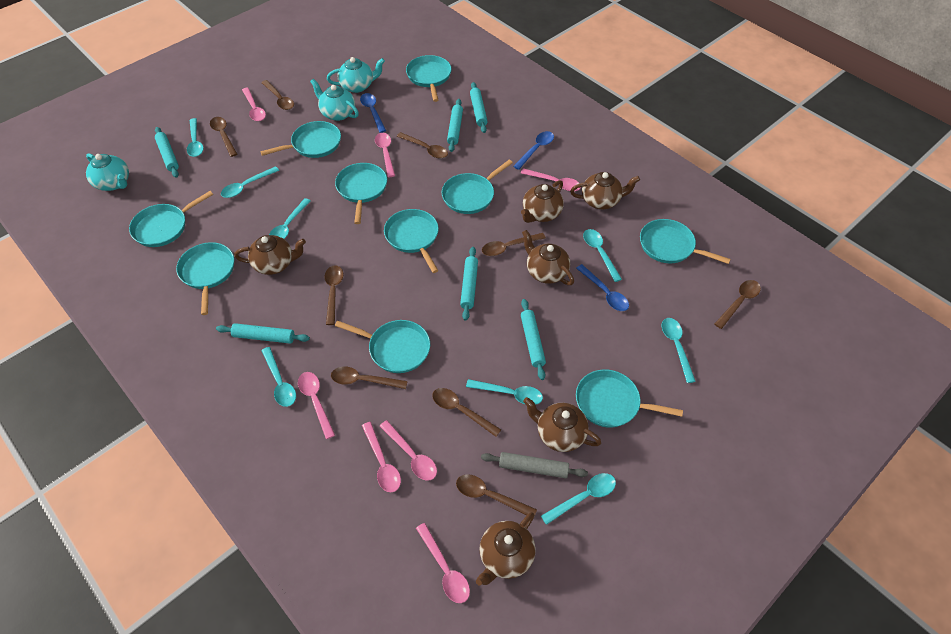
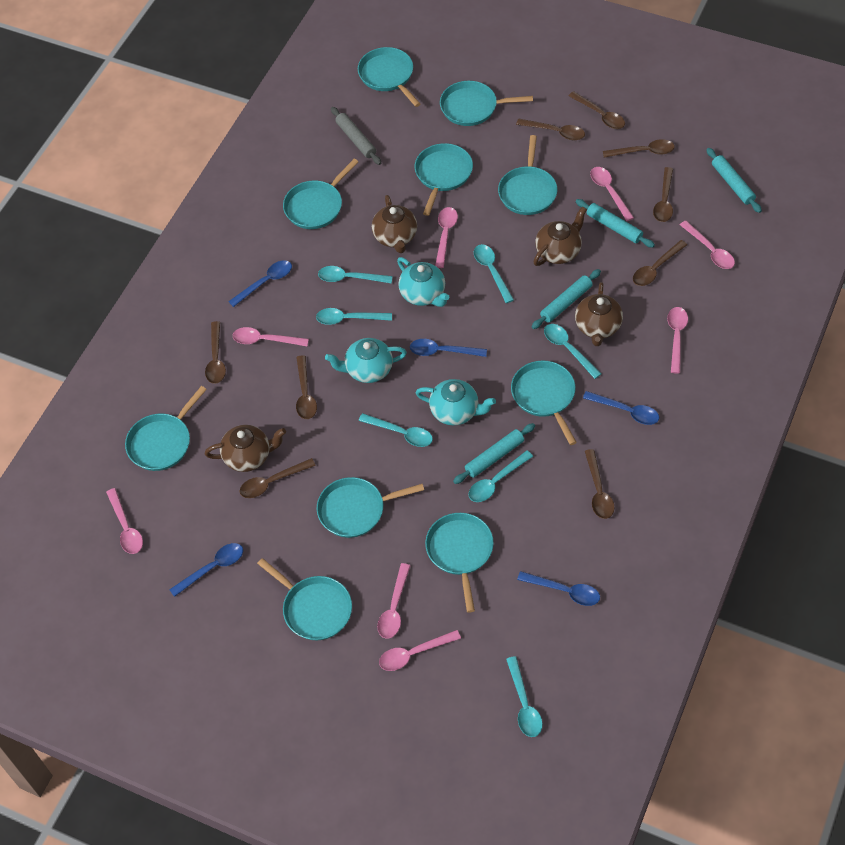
blue spoon: [360,93,386,133] [513,131,554,170] [576,264,629,311] = 3 -> [169,543,243,597] [228,260,292,307] [410,339,487,357] [517,571,600,606] [583,391,659,425] = 5
brown teapot: [234,235,306,275] [476,512,536,585] [521,180,564,223] [522,230,574,285] [523,397,601,452] [570,172,640,209] = 6 -> [205,425,286,472] [372,195,417,253] [533,206,587,266] [575,282,623,346] = 4
pink spoon: [242,88,266,121] [298,372,335,439] [362,422,401,492] [375,133,395,177] [380,420,437,481] [416,523,470,603] [521,168,581,191] = 7 -> [106,488,143,554] [233,327,309,346] [377,563,411,639] [379,630,461,671] [435,207,458,268] [590,167,634,221] [667,307,688,374] [680,221,735,269] = 8
turquoise rolling pin: [155,127,179,178] [216,323,310,343] [447,99,463,152] [460,247,478,321] [470,82,488,133] [521,299,546,380] = 6 -> [453,423,535,484] [532,269,601,329] [576,199,655,248] [706,148,762,213] = 4
turquoise spoon: [187,118,204,157] [221,166,279,198] [261,347,296,407] [269,198,311,239] [466,379,543,405] [541,473,616,525] [583,229,622,282] [662,318,696,383] = 8 -> [316,308,392,325] [318,266,393,283] [359,413,433,447] [469,450,533,502] [474,244,514,303] [506,656,543,737] [544,324,601,379] = 7

